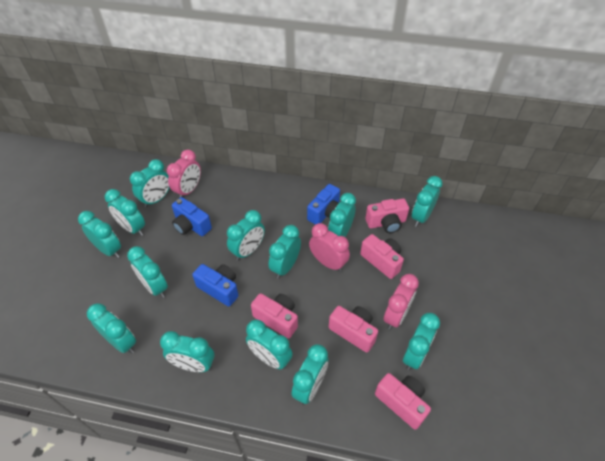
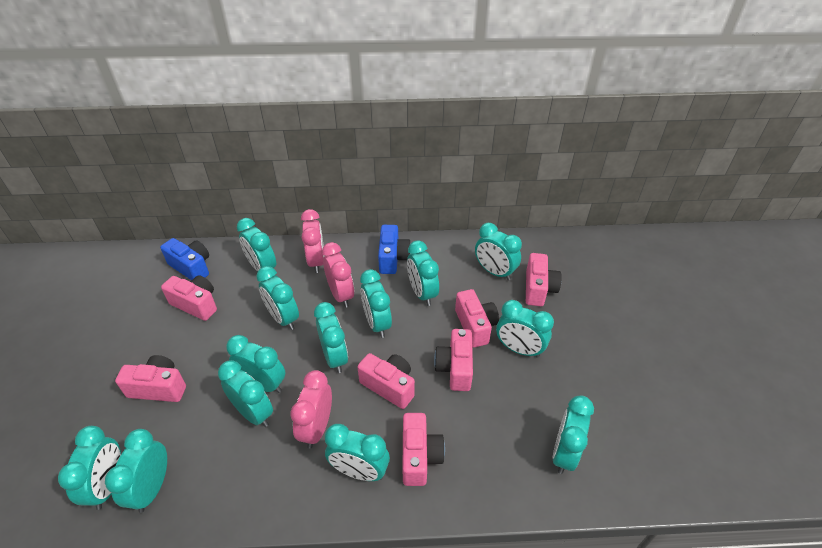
blue camera: [172,197,212,236] [192,264,239,307] [307,184,340,225] = 3 -> [160,238,209,280] [378,225,411,274] = 2
pink camera: [251,293,298,338] [329,306,378,353] [360,234,404,279] [365,198,409,233] [375,373,431,430] = 5 -> [115,355,186,402] [161,275,217,321] [357,353,415,409] [402,413,445,486] [434,329,473,391] [455,289,499,348] [526,253,562,306] = 7

